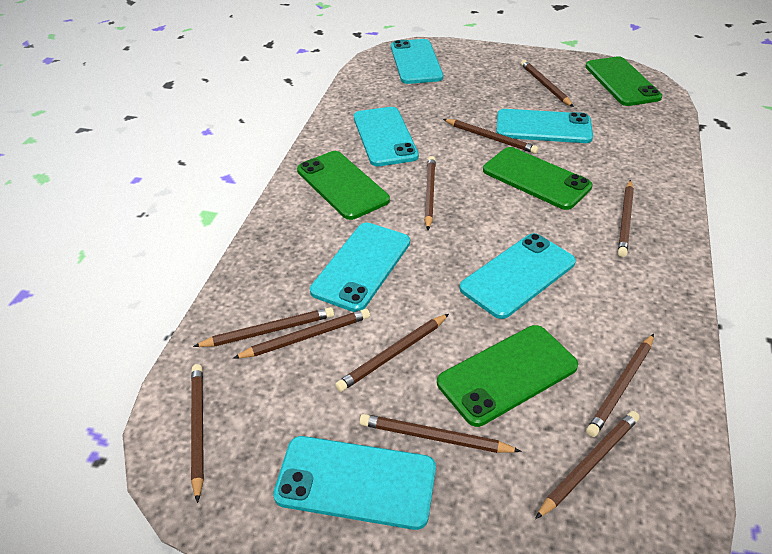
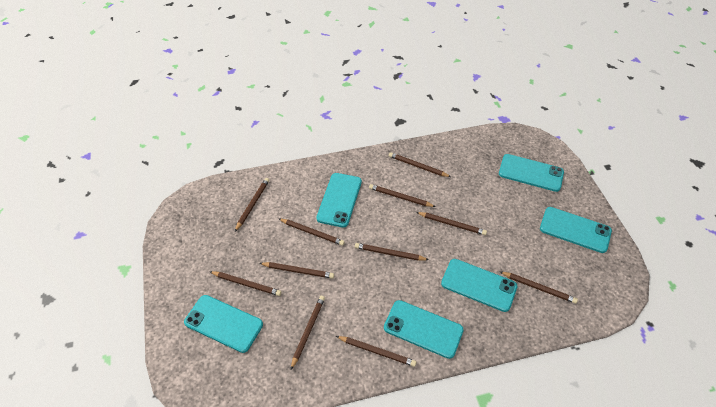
green phone: [297,151,390,220] [437,325,578,427] [483,147,593,210] [585,56,662,106] = 4 -> none = 0

